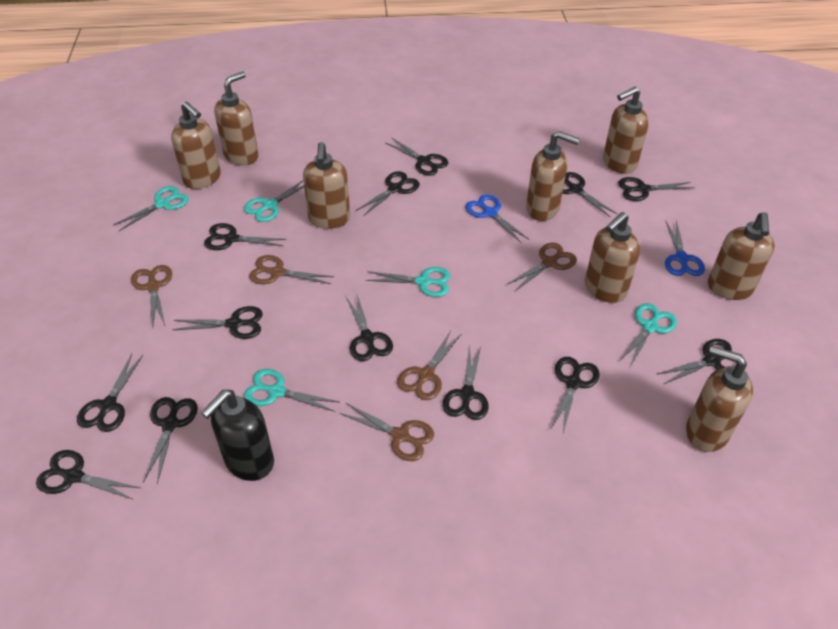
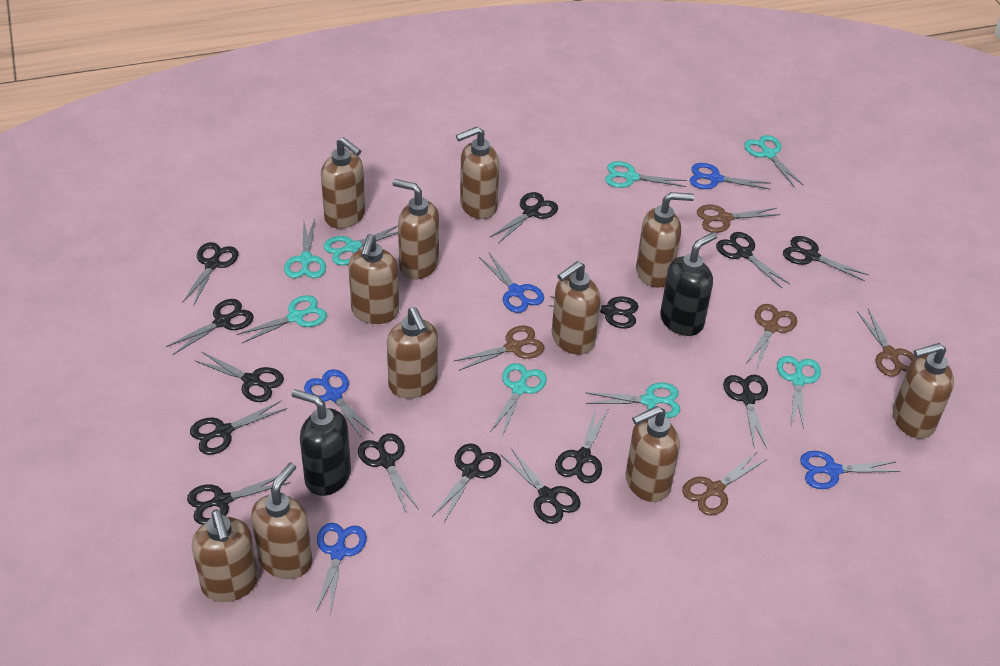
black scissors: [36,450,141,499] [77,354,143,432] [143,397,198,484] [173,306,263,339] [204,223,286,250] [346,295,393,361] [356,171,420,216] [386,138,448,176] [443,344,489,420] [550,357,600,433] [562,172,617,217] [618,177,695,201] [656,339,738,384] = 13 -> [166,299,254,355] [182,242,238,307] [187,476,291,525] [190,400,287,455] [194,351,284,402] [358,433,419,512] [432,443,501,522] [489,192,558,244] [500,448,581,524] [548,296,639,329] [555,408,608,483] [716,232,790,288] [723,375,768,449] [783,236,869,281] = 14
black soap dispenser: [201,390,274,481] = 1 -> [292,389,351,496] [660,232,717,336] = 2
blue scissors: [465,194,529,243] [665,220,705,276] = 2 -> [304,369,374,439] [316,523,367,614] [479,253,544,313] [690,163,771,190] [800,451,900,489] = 5
brown soap dispenser: [171,101,221,189] [214,71,259,165] [303,142,350,229] [526,131,580,221] [585,212,640,303] [603,87,649,174] [686,346,753,452] [708,212,775,300] = 8 -> [192,510,258,602] [251,462,313,579] [321,137,365,229] [348,234,399,324] [387,307,438,399] [392,179,439,279] [456,127,499,219] [552,261,601,354] [626,406,680,502] [636,192,694,287] [893,343,954,439] = 11
turquoise scissors: [113,186,189,231] [244,180,304,222] [244,369,339,412] [366,267,451,297] [619,303,677,367] = 5 -> [236,295,327,344] [284,219,326,278] [323,225,398,265] [490,363,547,437] [585,382,680,418] [605,161,687,188] [744,135,803,187] [777,356,821,429] = 8

